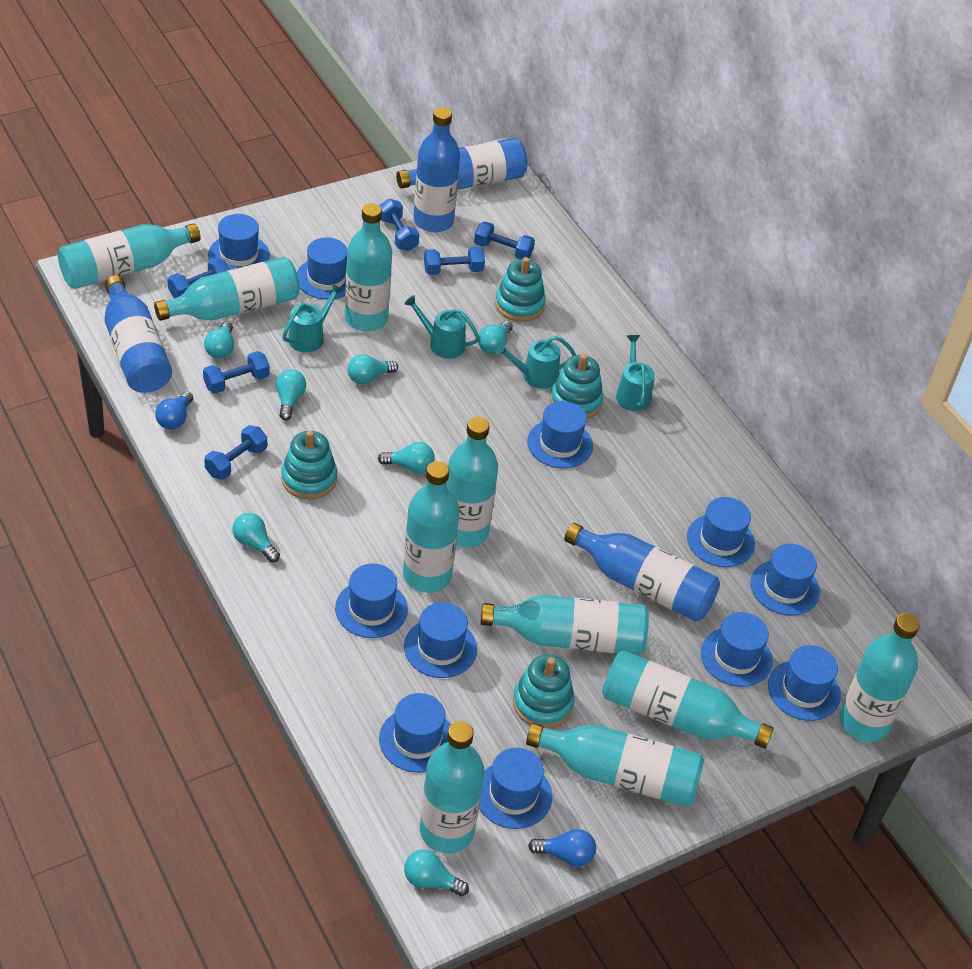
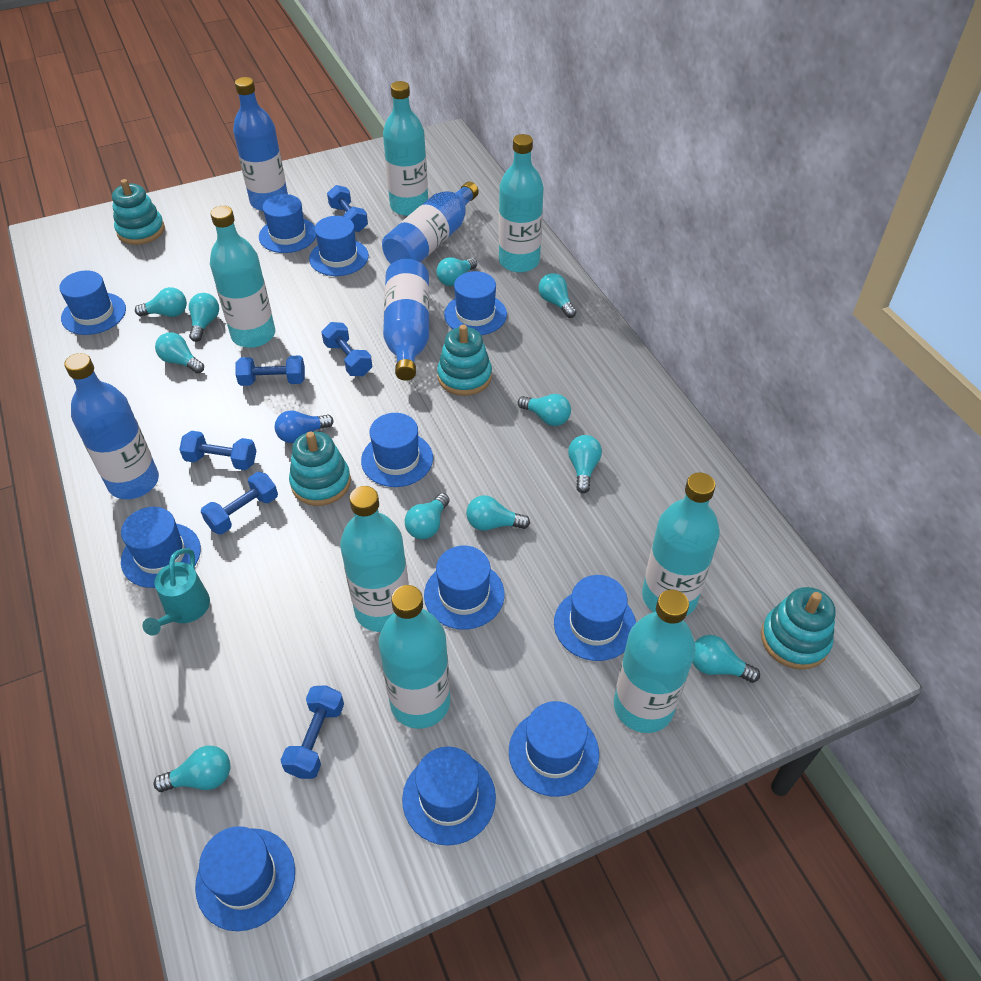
blue light bulb: [155,391,193,429] [528,829,596,867] = 2 -> [275,410,334,443] = 1
turquoise bottle: [58,223,200,289] [154,257,300,321] [345,203,392,331] [403,461,460,593] [420,721,484,853] [446,417,498,548] [480,595,649,655] [526,723,704,807] [602,651,774,748] [839,613,920,742] = 10 -> [210,206,275,348] [340,486,409,632] [379,585,450,729] [383,81,428,216] [499,134,544,273] [614,590,695,733] [642,473,720,616] = 7
turquoise light bulb: [204,321,234,359] [232,513,280,563] [276,369,306,421] [348,354,398,384] [378,442,435,473] [404,849,469,896] [478,321,513,354] = 7 -> [135,287,187,317] [153,746,230,792] [155,332,204,374] [189,293,219,342] [405,493,450,539] [436,257,477,286] [466,495,530,531] [518,394,571,426] [539,273,577,318] [568,435,602,493] [692,635,760,683] = 11
turquoise watering can: [282,284,344,352] [404,295,479,359] [495,336,576,389] [616,335,655,411] = 4 -> [142,548,210,636] = 1

